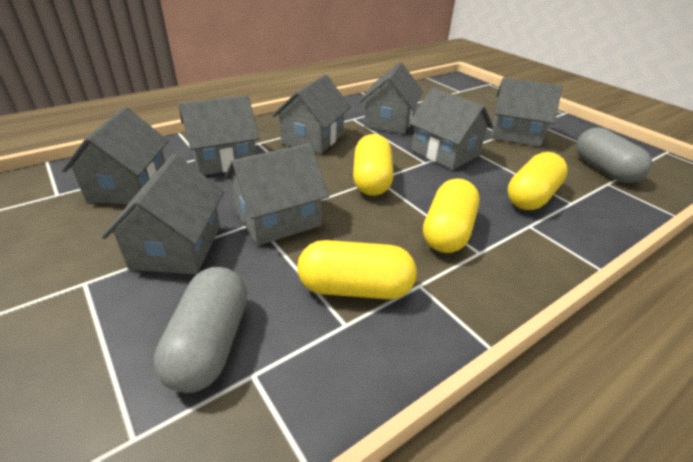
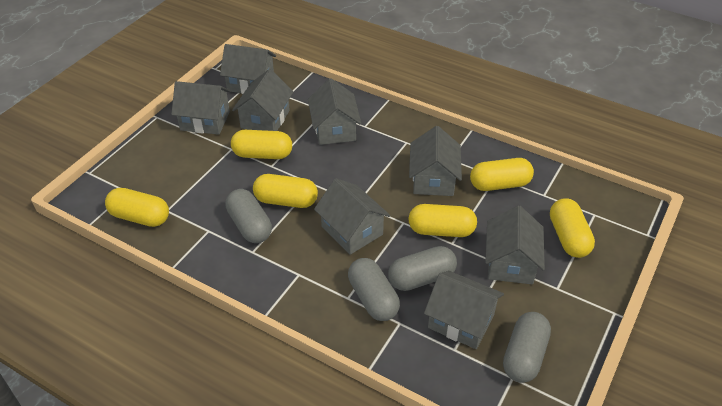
grey capsule: [154,267,247,393] [576,127,652,183] = 2 -> [225,189,272,243] [348,258,400,321] [388,246,457,291] [503,312,551,383] = 4
yellow capsule: [297,240,417,299] [353,134,394,196] [423,179,480,253] [507,152,568,210] = 4 -> [105,188,169,227] [231,130,292,159] [253,174,318,208] [408,204,477,237] [470,158,534,191] [550,199,595,258] = 6

